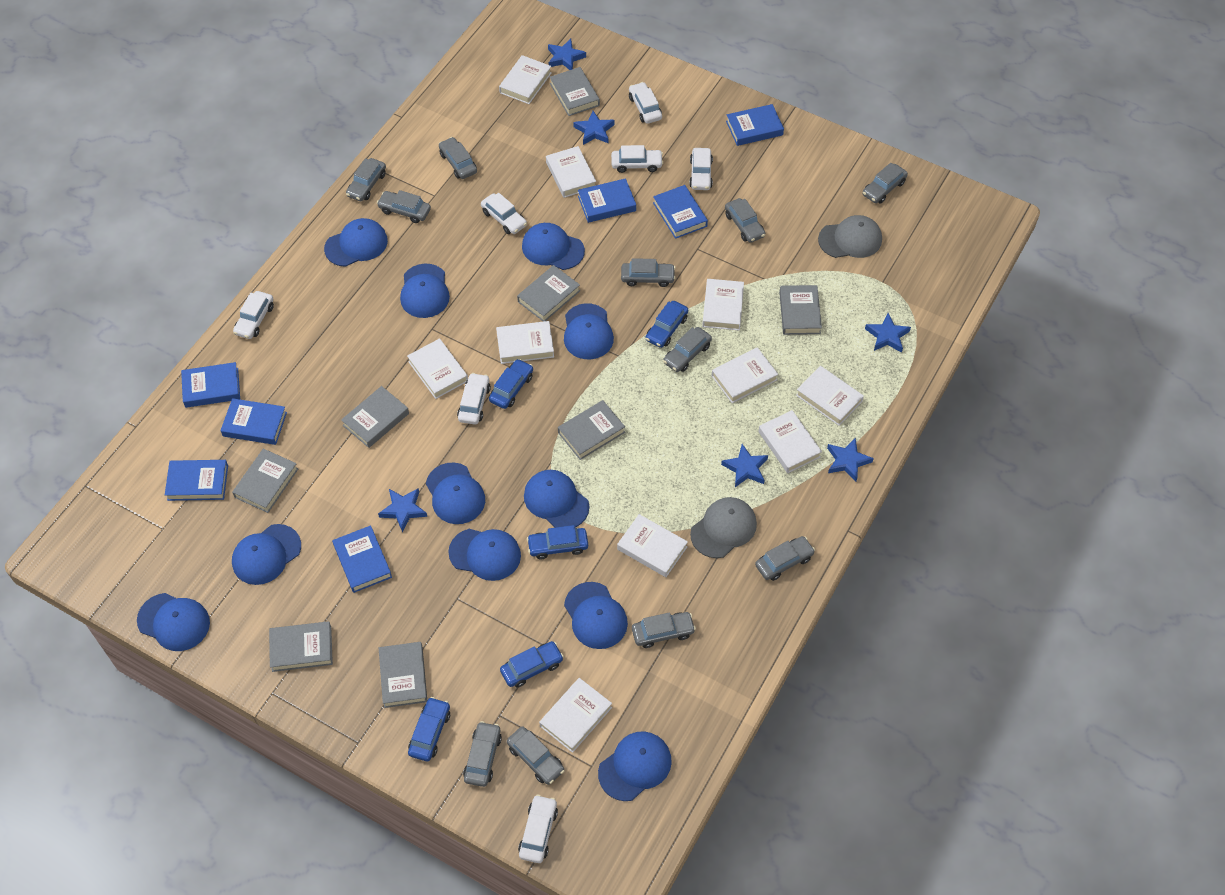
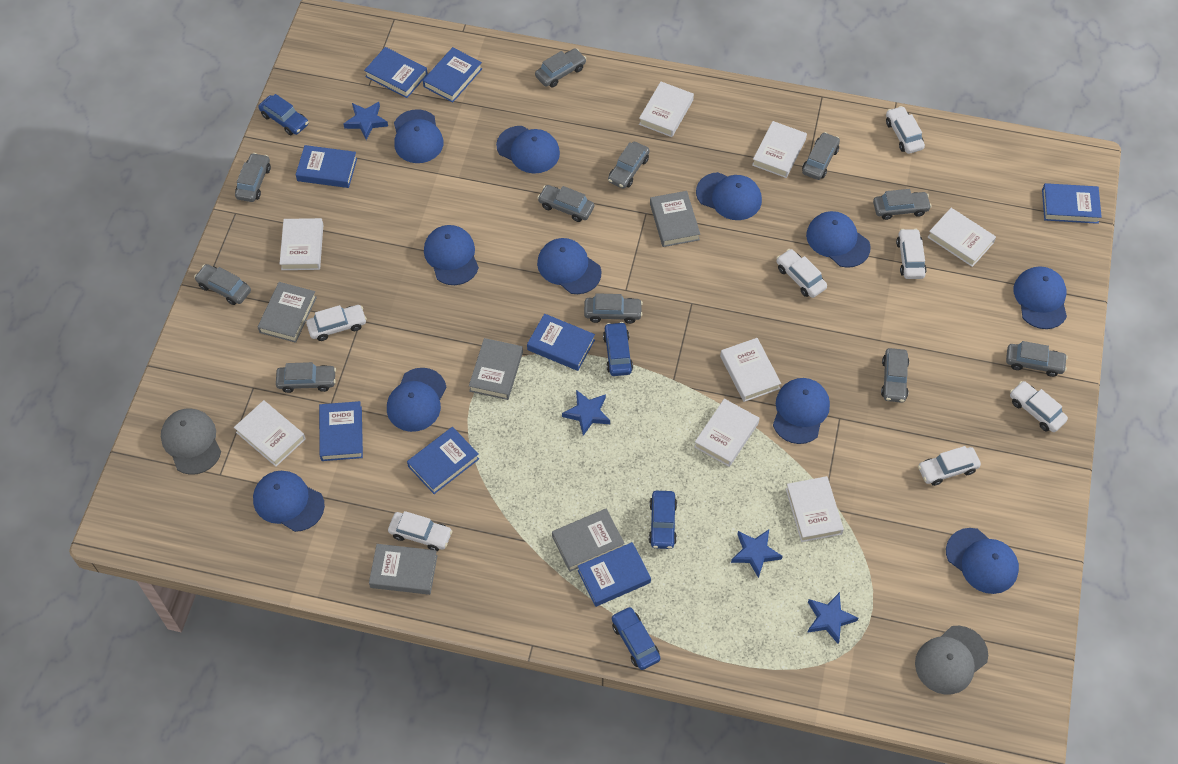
blue book: [165,460,228,501] [181,362,240,408] [220,398,287,445] [332,525,392,593] [578,178,636,223] [653,185,708,239] [726,104,784,146] = 7 -> [296,145,357,188] [319,401,363,461] [364,47,428,98] [407,427,479,494] [423,47,482,102] [527,314,595,371] [578,542,651,607] [1042,183,1102,224] = 8
blue car: [408,697,450,761] [489,359,533,409] [500,641,564,688] [527,525,588,559] [646,301,688,348] = 5 -> [258,94,309,135] [603,322,633,376] [612,606,661,670] [649,491,677,549] = 4
blue star: [378,488,427,533] [548,39,586,70] [573,111,615,145] [721,444,768,487] [827,437,874,482] [865,313,911,353] = 6 -> [343,102,388,140] [562,390,610,436] [731,530,783,578] [807,592,858,644] = 4
grey book: [232,449,298,513] [269,621,333,672] [341,386,409,448] [379,642,427,708] [517,265,580,322] [550,67,600,116] [558,400,625,460] [779,285,822,335] = 8 -> [258,282,317,343] [369,544,438,595] [469,338,523,400] [552,508,625,572] [650,191,700,247] = 5
white book: [407,338,468,399] [496,321,554,364] [499,55,552,104] [539,678,612,753] [546,146,596,198] [617,514,688,577] [702,279,744,330] [712,347,778,403] [758,410,822,473] [796,366,864,426] = 10 -> [234,400,306,467] [280,218,323,270] [639,82,694,137] [694,399,760,467] [720,338,781,402] [752,121,807,178] [786,476,844,542] [927,208,996,267] = 8

